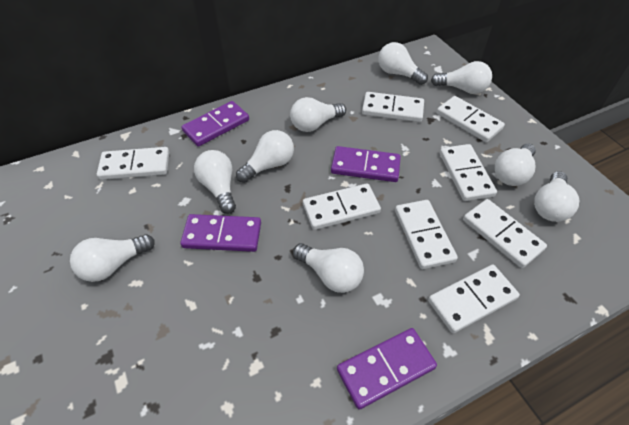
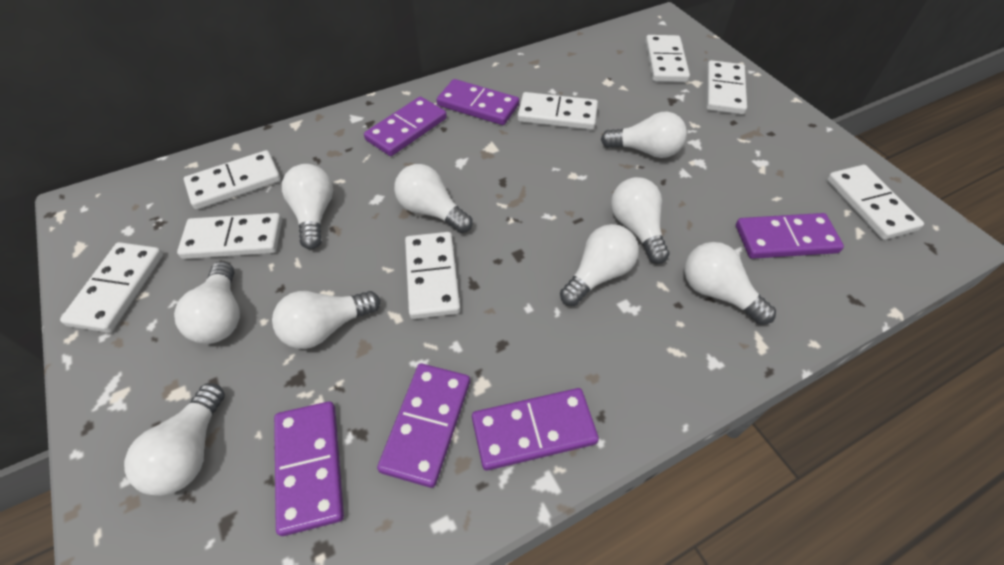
purple domino: [180,214,261,252] [181,101,249,146] [331,146,401,182] [337,328,437,409] = 4 -> [274,401,344,536] [364,97,447,156] [377,364,470,488] [437,79,519,125] [472,388,599,471] [736,213,844,259] = 6

